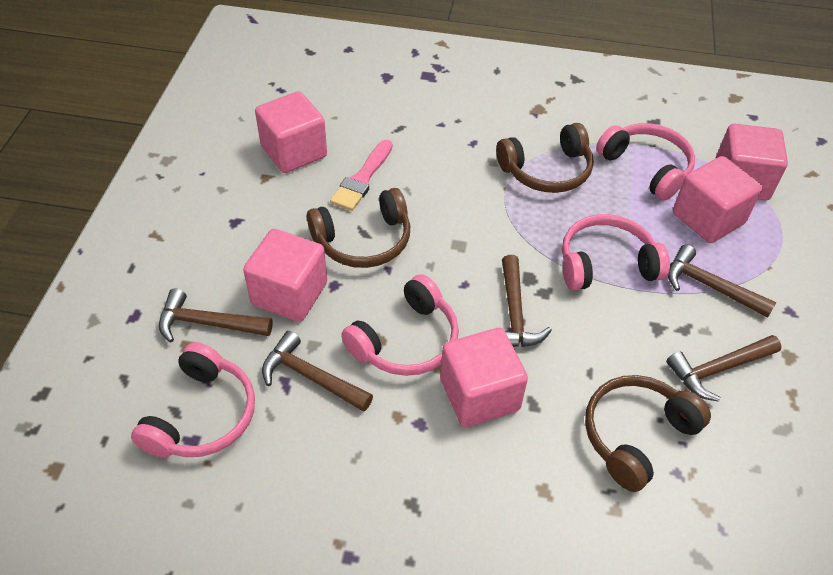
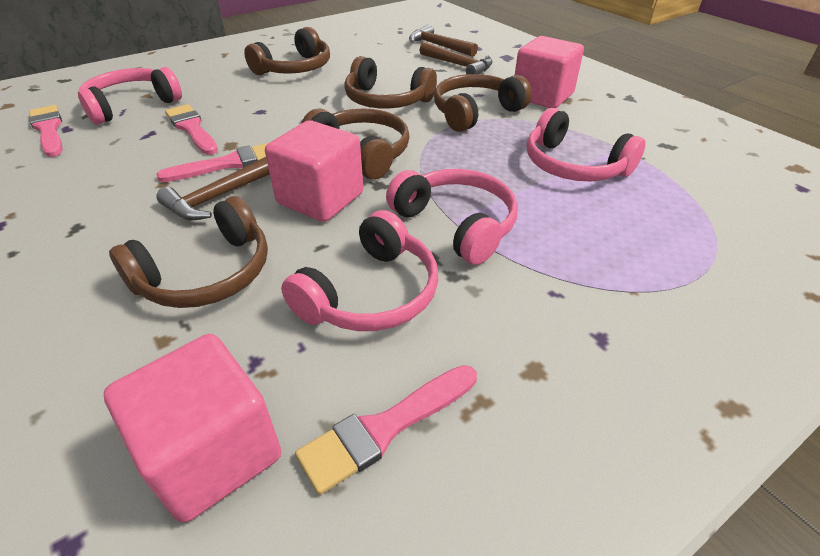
brown hammer: [159,288,273,342] [262,331,373,412] [502,255,552,347] [666,335,782,402] [668,244,776,318] = 5 -> [156,157,270,220] [409,24,478,57] [420,42,493,74] = 3
brown headphones: [307,188,410,268] [496,123,594,193] [585,375,711,492] = 3 -> [109,196,268,308] [244,27,330,75] [301,108,409,179] [344,56,437,109] [434,74,532,132] = 5
pink brush: [330,140,393,211] = 1 -> [29,105,63,157] [156,143,268,182] [165,104,218,155] [295,365,477,495] = 4
pink cube: [243,229,327,322] [255,91,327,173] [440,328,528,427] [673,156,762,243] [715,124,788,200] = 5 -> [104,334,281,523] [265,120,363,222] [515,36,584,108] = 3

